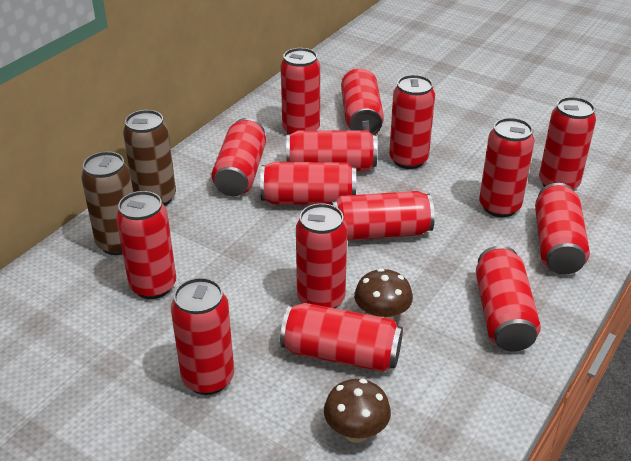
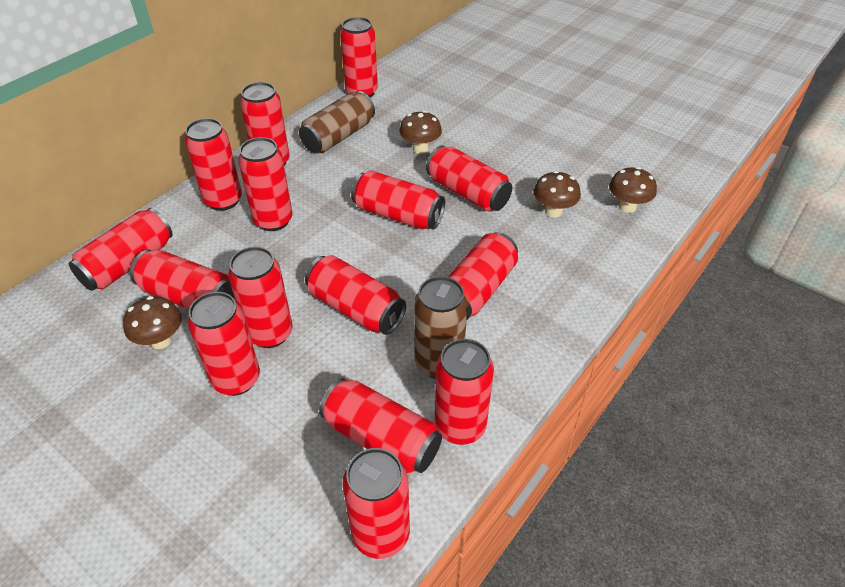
brown mushroom: [324,379,391,443] [354,268,413,319] = 2 -> [123,296,182,349] [399,111,442,154] [533,171,581,217] [609,167,657,213] = 4

